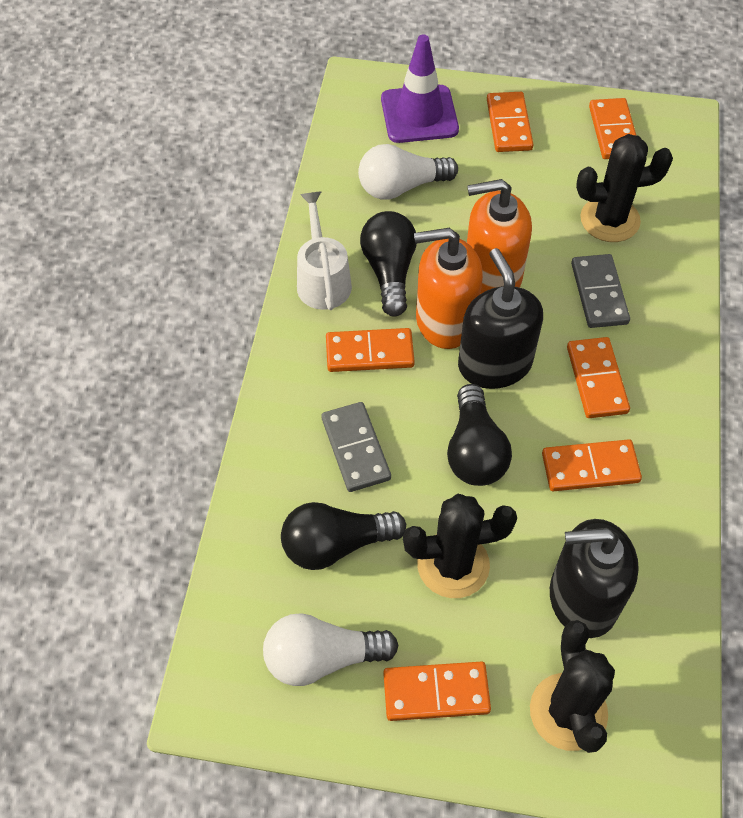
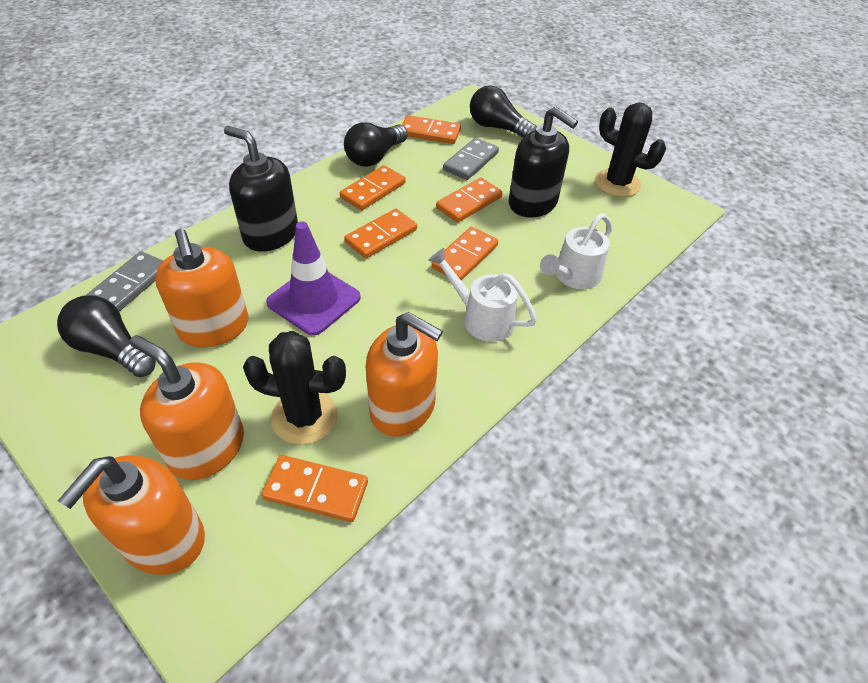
black cactus: [403,494,517,598] [530,620,615,753] [576,134,673,242] = 3 -> [243,331,346,445] [595,102,666,197] = 2
orange soap dispenser: [414,228,483,349] [467,179,532,294] = 2 -> [58,455,205,575] [130,335,244,480] [155,229,249,347] [365,312,443,437] = 4
white light bulb: [263,613,399,686] [358,144,458,200] = 2 -> none = 0
white watering can: [297,191,352,310] = 1 -> [428,248,537,342] [540,213,612,289] = 2

